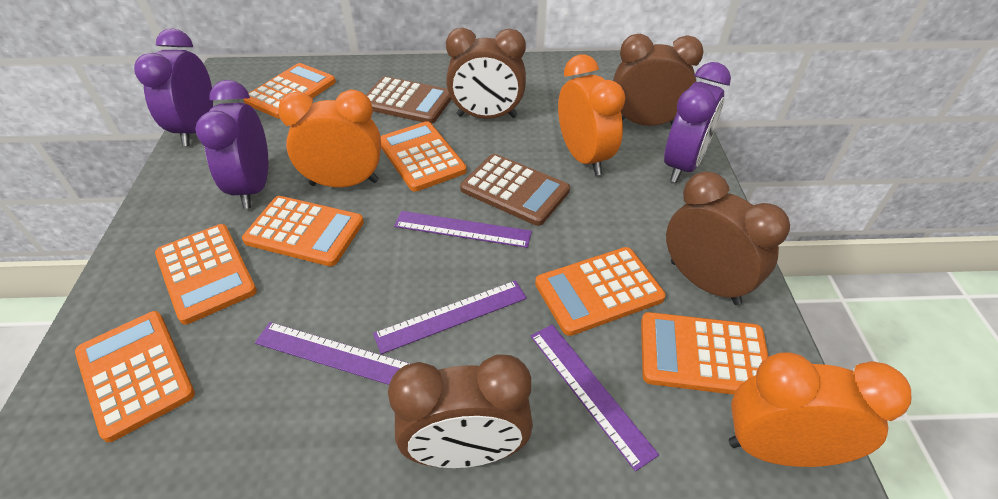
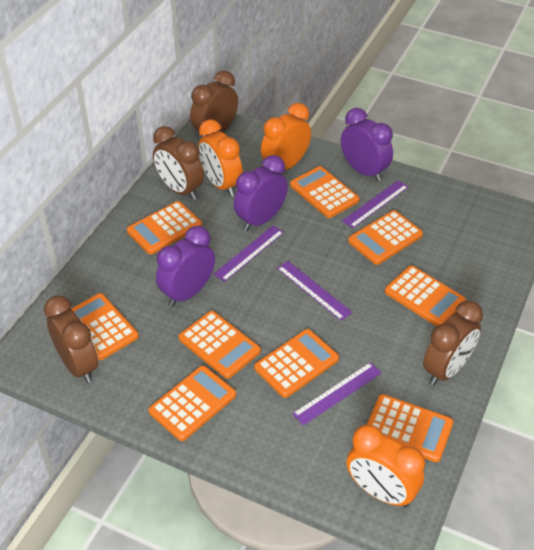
brown calculator: [366,76,452,124] [460,154,570,226] = 2 -> none = 0
orange calculator: [75,311,195,442] [155,224,257,325] [242,196,364,266] [243,63,336,119] [381,121,467,192] [535,247,666,336] [641,312,769,395] = 7 -> [71,293,139,360] [127,201,202,254] [149,365,236,441] [179,311,261,379] [254,329,339,398] [290,166,359,218] [348,210,423,265] [367,394,454,462] [385,266,466,326] = 9

